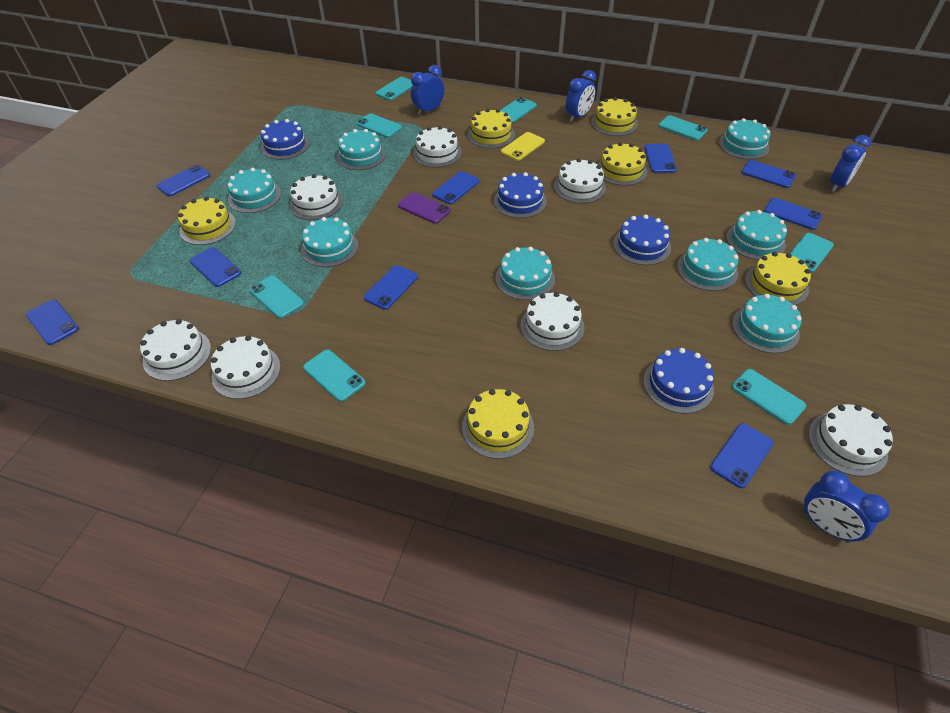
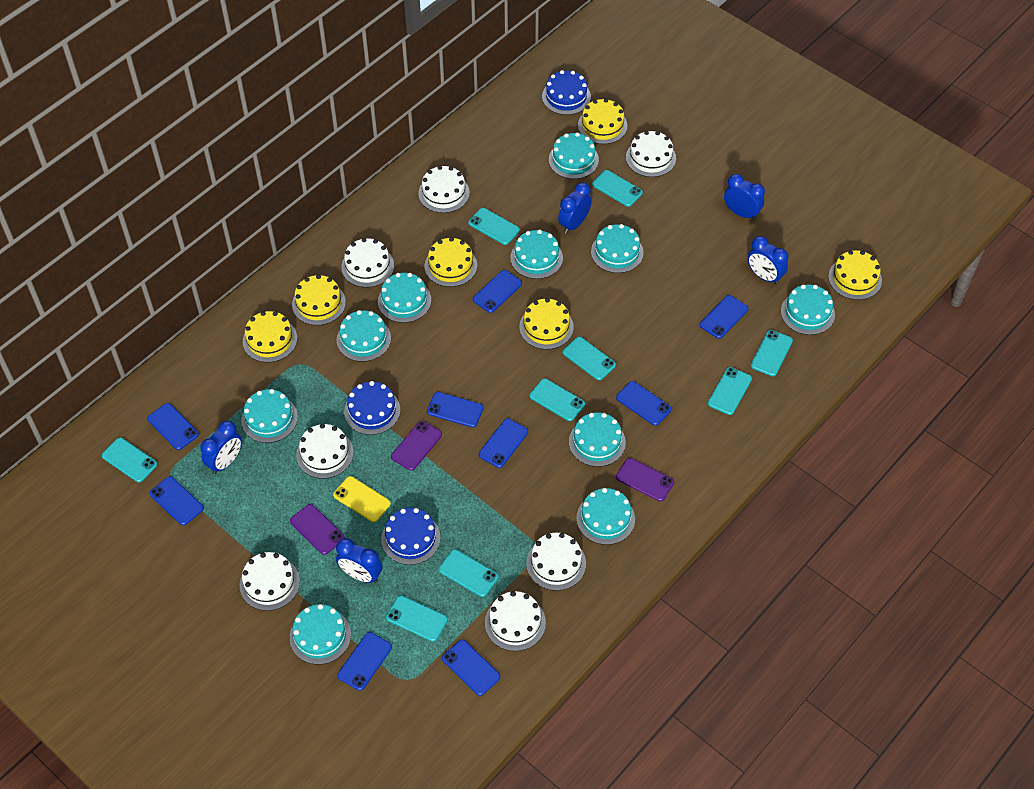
blue cake: [261,119,309,160] [494,172,547,218] [613,215,671,265] [643,348,714,414] = 4 -> [344,381,400,435] [381,508,441,565] [542,70,591,115] = 3
blue clock: [411,65,444,115] [566,70,596,122] [802,470,890,542] [830,135,871,192] = 4 -> [200,421,242,474] [336,538,382,583] [558,182,592,234] [724,174,765,220] [747,236,789,285] = 5
purple phone: [398,192,451,224] = 1 -> [290,504,345,555] [391,421,442,470] [616,458,674,502] = 3
turquoise cake: [227,168,281,213] [301,217,358,267] [337,129,386,170] [495,247,555,300] [677,238,739,291] [719,118,770,160] [727,210,787,260] [732,294,802,353] = 8 -> [241,389,298,443] [290,604,351,665] [337,310,391,362] [378,273,431,323] [510,230,563,279] [549,132,599,179] [569,412,626,467] [577,488,635,545] [591,224,643,273] [781,284,835,335] = 10
turquoise phone: [249,275,304,319] [303,349,366,402] [356,113,402,138] [376,77,412,101] [500,97,537,123] [659,115,708,140] [732,369,806,425] [790,233,834,272] = 8 -> [102,438,158,482] [386,595,448,642] [439,549,498,597] [468,208,520,245] [530,378,585,421] [563,337,616,380] [592,170,643,207] [708,367,752,415] [751,330,793,376] = 9

